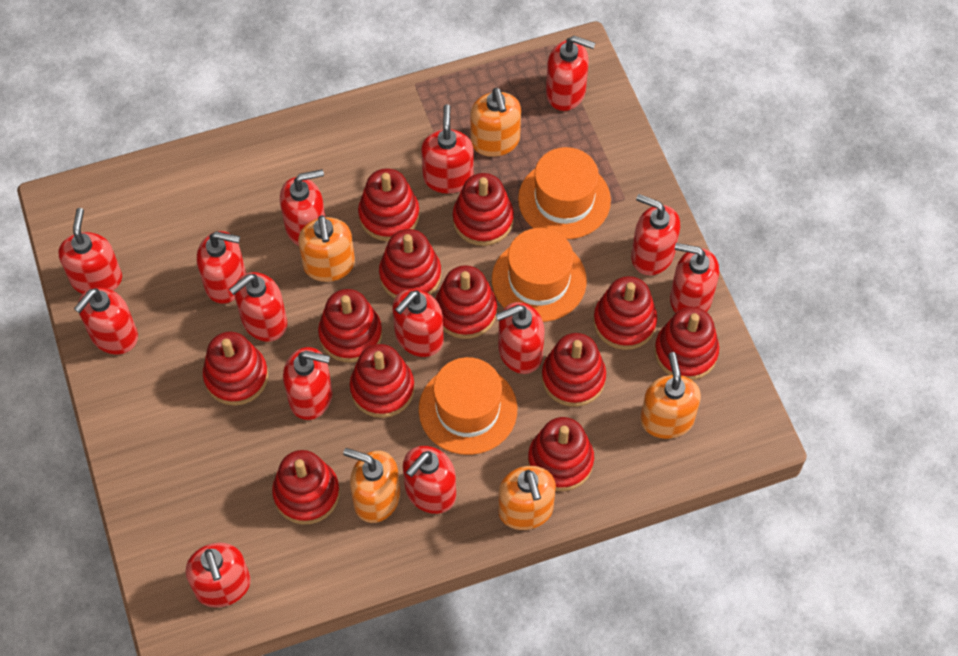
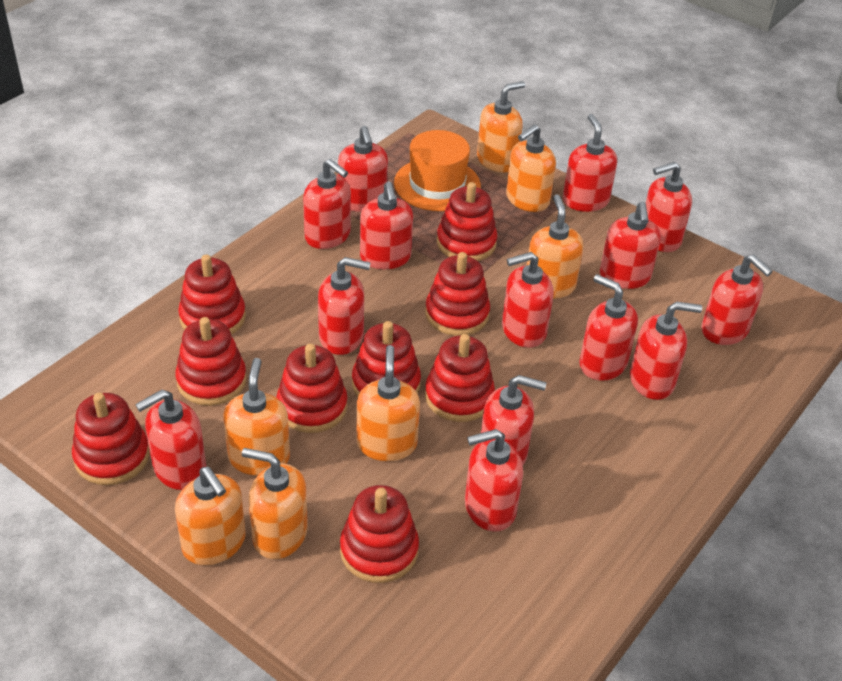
orange hat: [419,357,517,455] [492,228,587,322] [518,147,611,239] = 3 -> [394,130,481,211] = 1
orange soap dispenser: [298,215,355,282] [343,448,400,523] [470,88,521,157] [498,466,556,530] [640,352,701,439] = 5 -> [175,467,246,565] [223,358,290,476] [242,448,308,559] [357,345,420,461] [477,81,525,173] [506,124,556,212] [527,195,584,299] = 7
red stacking toy: [203,332,268,406] [272,450,340,524] [318,289,382,363] [350,344,415,418] [358,168,420,241] [379,229,441,298] [435,265,497,339] [453,173,514,246] [528,417,594,491] [542,333,606,407] [593,276,657,350] [654,307,719,380] = 12 -> [72,393,150,485] [175,317,247,406] [178,255,246,335] [276,344,347,433] [340,485,419,583] [352,321,421,397] [425,252,490,336] [425,334,495,422] [437,182,497,261] = 9

